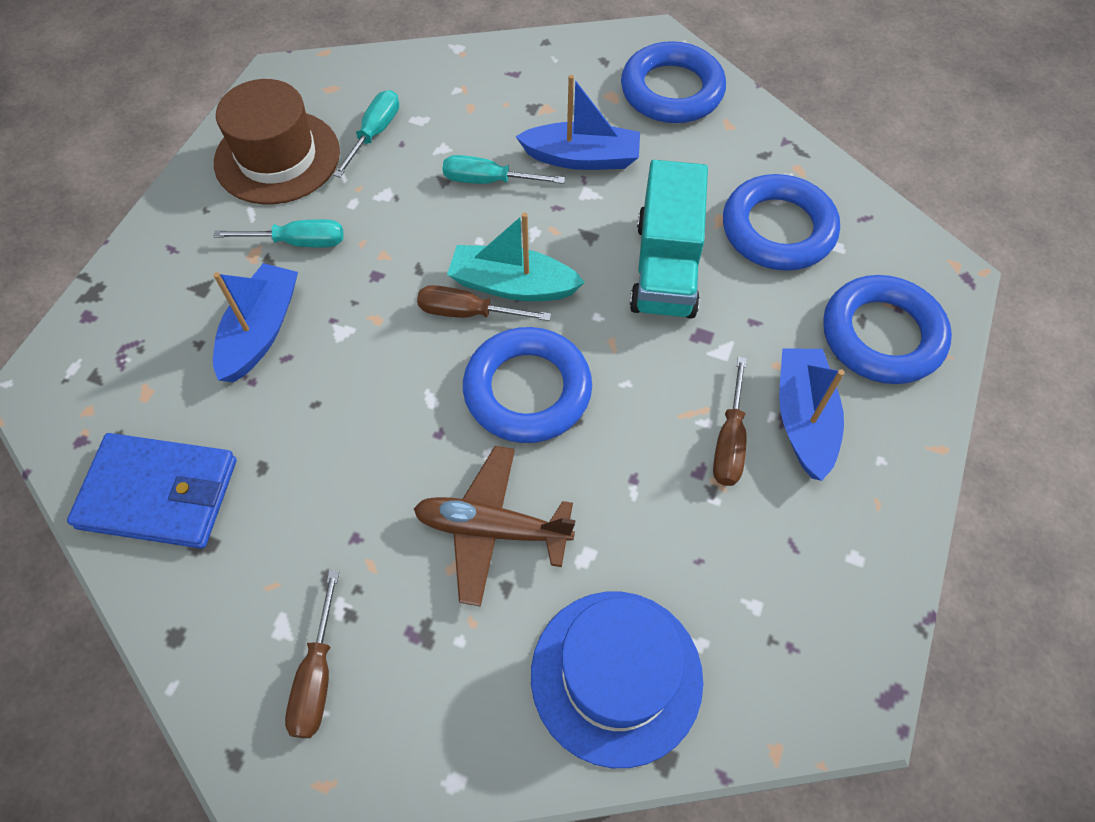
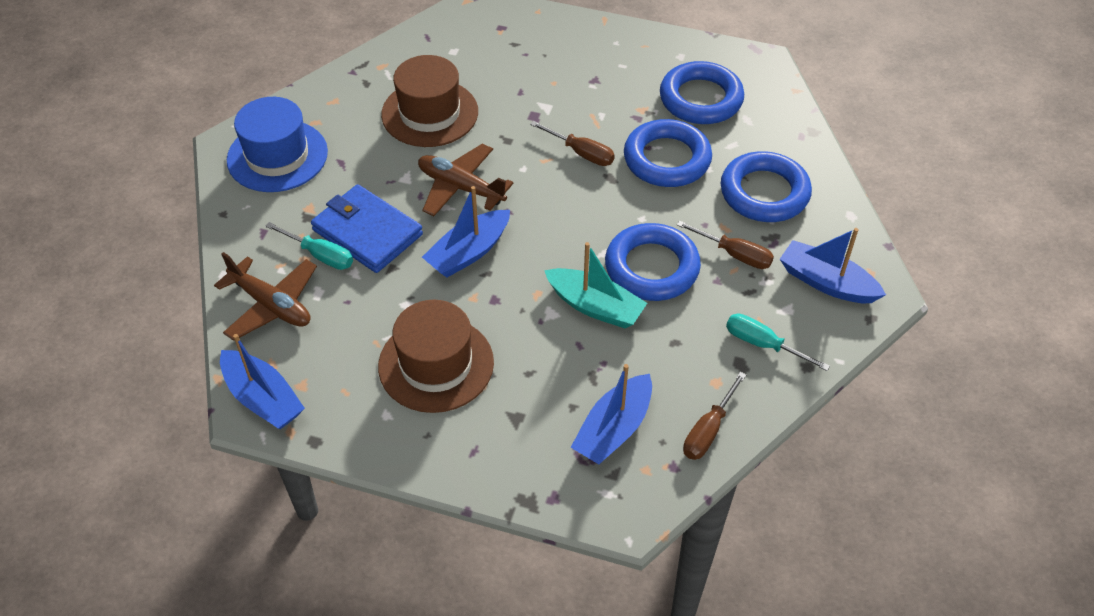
blue boat: [213,263,298,382] [515,75,640,170] [779,348,845,481] = 3 -> [220,334,305,429] [422,186,510,278] [571,364,652,464] [780,228,886,303] = 4
brown hat: [214,79,340,205] = 1 -> [378,300,494,413] [381,55,478,147] = 2
brown plane: [414,446,576,607] = 1 -> [214,252,317,341] [418,144,514,216] = 2
turquoise screwdriver: [213,219,343,247] [333,90,399,177] [443,155,565,184] = 3 -> [265,222,353,270] [726,313,830,371] = 2
turquoise truck: [630,160,708,319] = 1 -> none = 0

